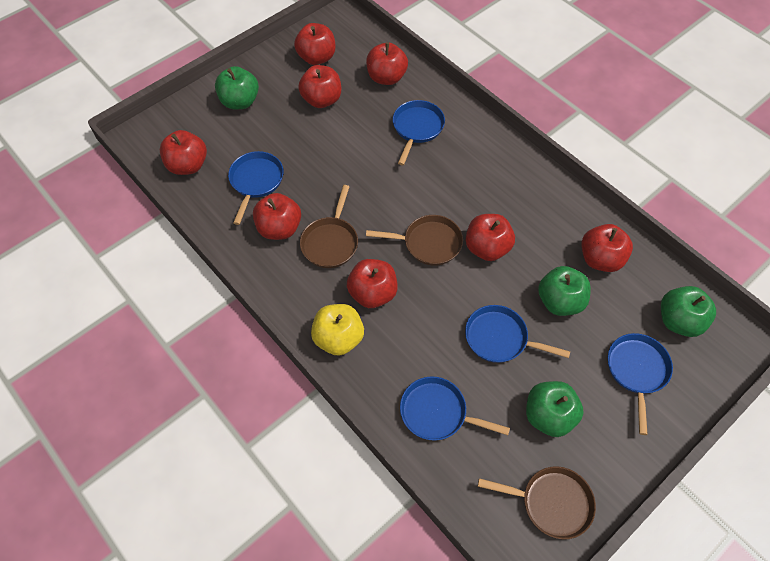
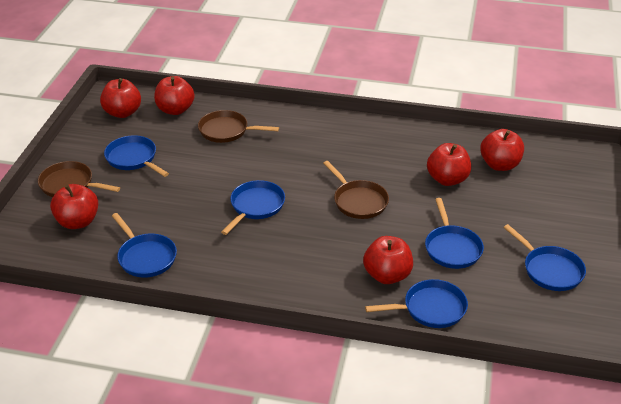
blue pan: [228,151,284,225] [393,100,445,165] [400,376,510,441] [465,305,570,363] [608,333,673,435] = 5 -> [104,135,169,177] [112,213,177,278] [221,180,285,235] [365,279,468,328] [425,198,484,269] [503,224,586,291] = 6
green apple: [215,66,259,109] [526,381,584,437] [538,266,591,316] [661,286,716,337] = 4 -> none = 0
red apple: [160,130,207,175] [253,193,301,240] [294,23,335,65] [298,65,341,108] [347,259,398,308] [366,43,408,85] [466,214,515,261] [581,224,633,272] = 8 -> [50,184,98,229] [100,78,141,118] [154,76,195,115] [363,236,413,284] [427,143,471,186] [480,129,524,171] = 6
yellow apple: [311,304,364,356] = 1 -> none = 0

